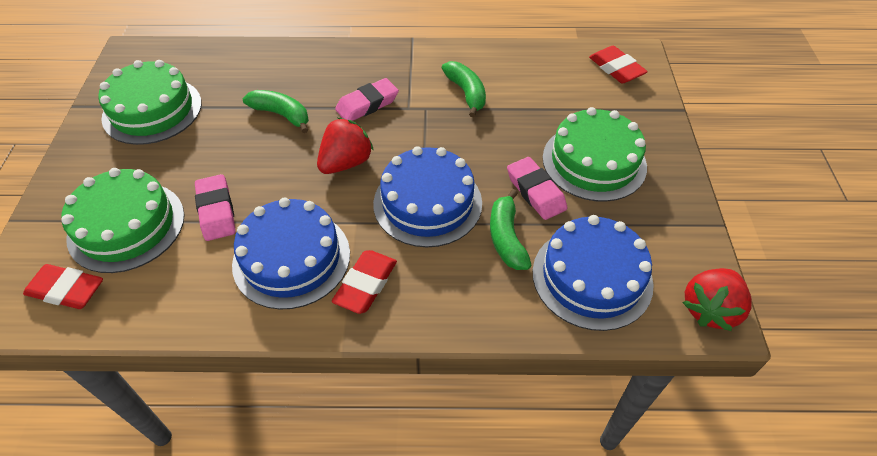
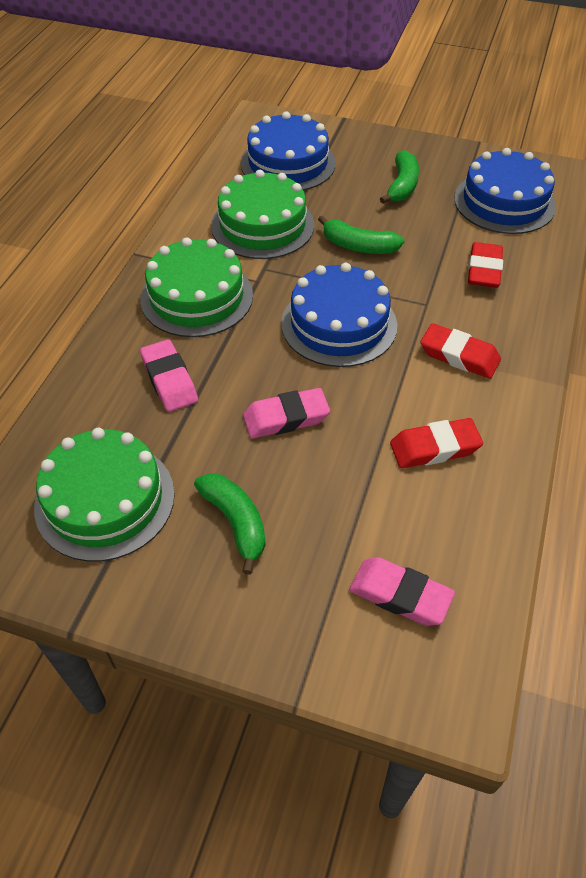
red strawberry: [317,118,374,174] [682,268,751,331] = 2 -> none = 0

